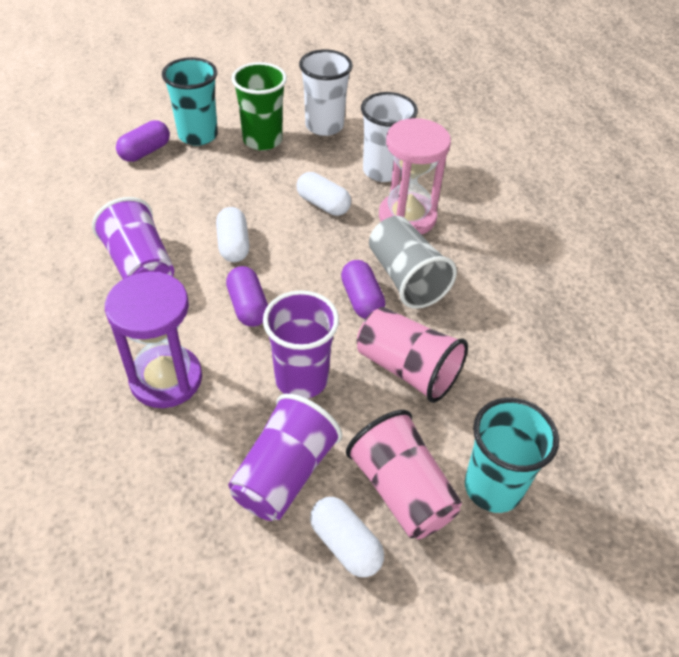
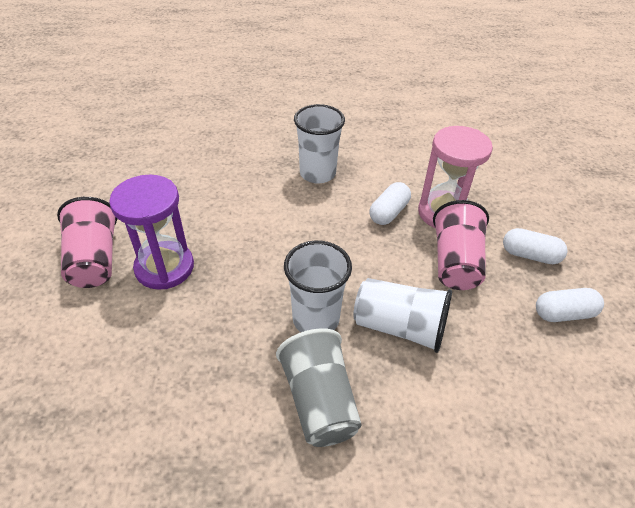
green cup: [232,62,287,150] = 1 -> none = 0
purple capsule: [116,120,170,162] [226,266,268,327] [341,260,385,319] = 3 -> none = 0
purple cup: [92,197,174,279] [228,394,342,521] [263,291,339,399] = 3 -> none = 0
turquoise cup: [162,57,218,146] [465,398,559,513] = 2 -> none = 0
white cup: [299,49,353,136] [361,92,418,182] = 2 -> [284,241,352,332] [294,104,345,184] [353,278,452,353] = 3

